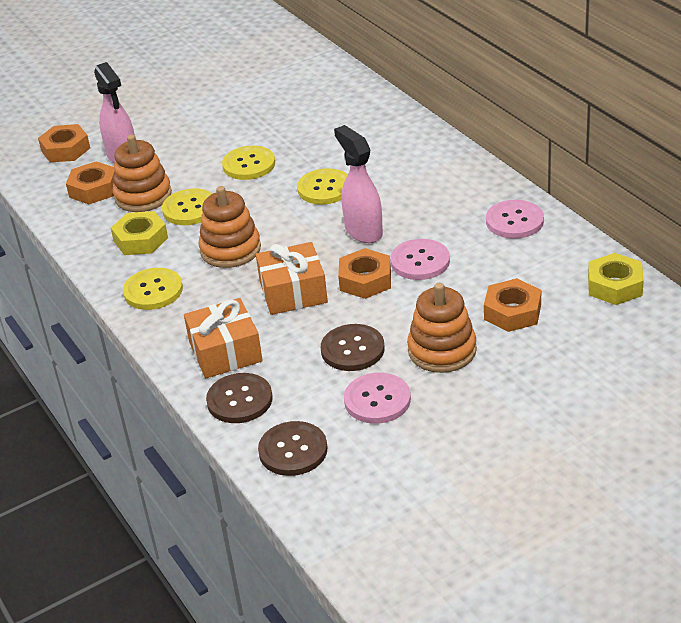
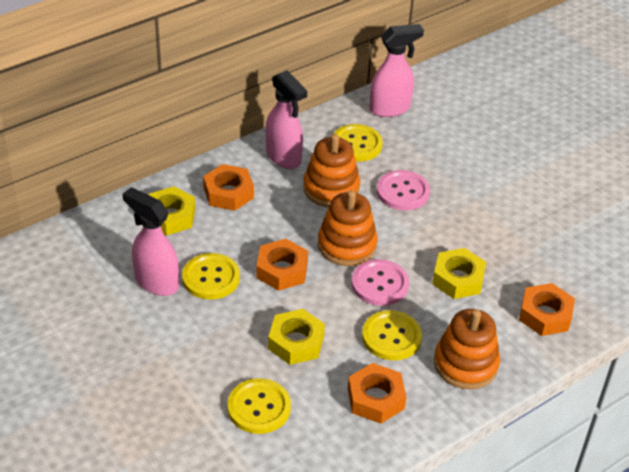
brown button: [206,373,273,423] [258,421,327,476] [321,324,384,371] = 3 -> none = 0
orange gift: [184,298,263,378] [256,242,328,315] = 2 -> none = 0
pink button: [344,372,411,424] [390,239,450,280] [486,200,544,239] = 3 -> [352,259,409,306] [377,170,430,210] = 2
pink spray bottle: [94,62,135,163] [334,125,383,243] = 2 -> [123,187,179,296] [266,70,307,169] [369,24,424,117] = 3
yellow nut: [111,211,168,255] [588,253,644,305] = 2 -> [149,186,195,236] [268,309,325,365] [432,248,486,299] = 3

